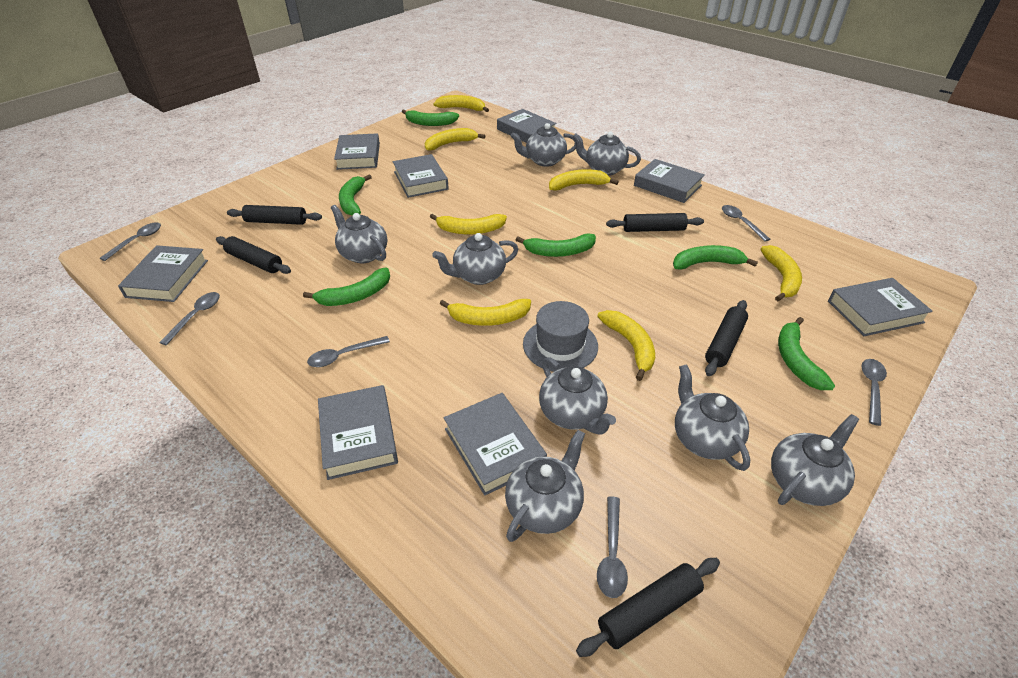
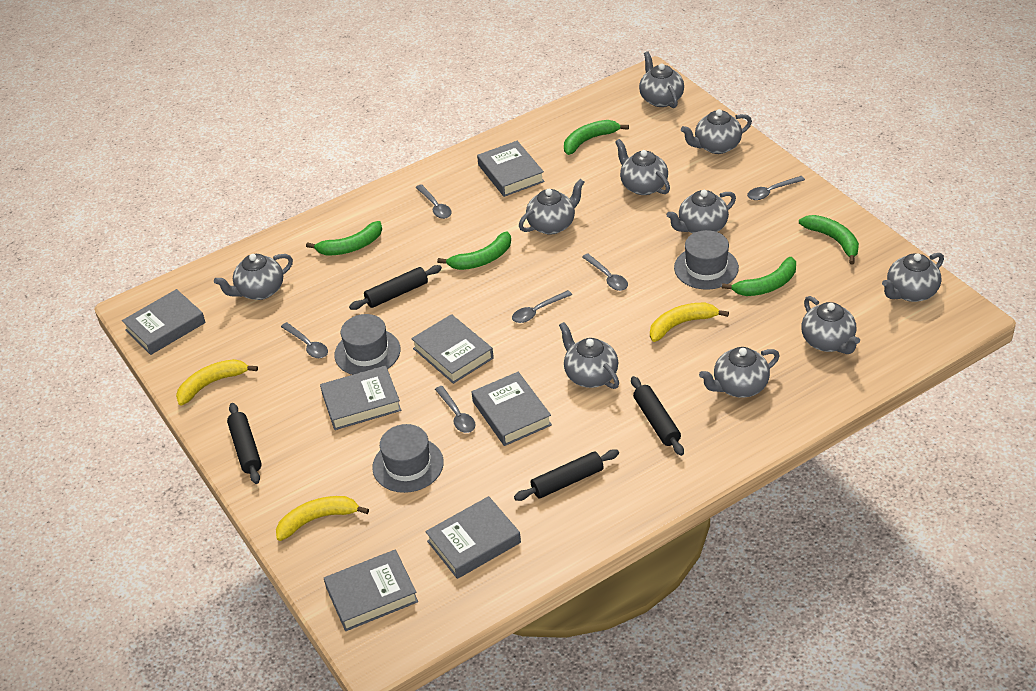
black rolling pin: [216,236,291,274] [227,205,322,225] [576,558,720,657] [606,213,704,232] [705,300,748,376] = 5 -> [227,403,262,484] [349,265,442,310] [514,449,619,501] [631,376,684,456] = 4
green banana: [303,267,390,306] [339,174,372,216] [402,109,459,126] [516,233,596,257] [673,245,758,270] [778,317,835,390] = 6 -> [306,221,382,255] [437,232,511,270] [564,120,629,155] [722,257,796,296] [799,215,859,264] = 5
grey book: [118,245,208,302] [318,385,398,480] [334,133,380,170] [393,154,449,198] [444,393,547,496] [497,109,557,143] [634,159,705,203] [828,278,933,336] = 8 -> [122,289,206,355] [320,366,401,430] [324,550,418,631] [411,314,494,384] [425,496,521,579] [471,372,552,446] [477,141,545,197] = 7
grey hat: [523,301,598,372] = 1 -> [334,314,400,375] [372,424,444,493] [674,230,739,290] = 3
grey teapot: [331,205,387,263] [432,233,518,285] [505,430,585,542] [511,123,576,167] [539,357,616,435] [573,132,641,176] [675,364,750,471] [771,414,859,506] = 8 -> [214,254,293,300] [519,179,584,235] [559,322,619,389] [615,139,670,195] [639,51,684,108] [667,190,736,233] [681,109,752,154] [699,347,780,398] [801,296,860,354] [882,253,944,302] = 10
yellow banana: [425,128,485,151] [430,214,507,235] [433,95,489,112] [440,299,531,326] [549,169,619,191] [597,310,655,381] [761,245,802,301] = 7 -> [176,359,258,406] [276,496,369,541] [650,303,729,342] = 3

